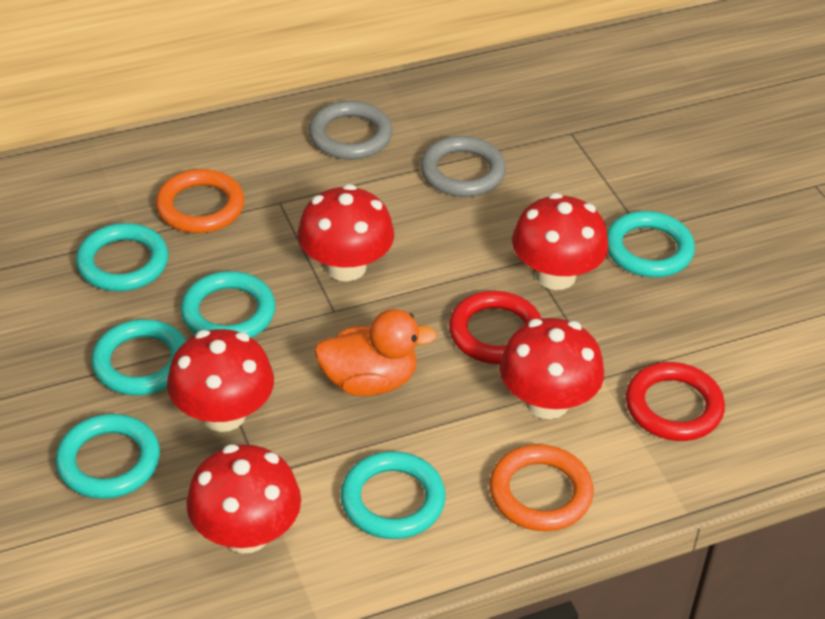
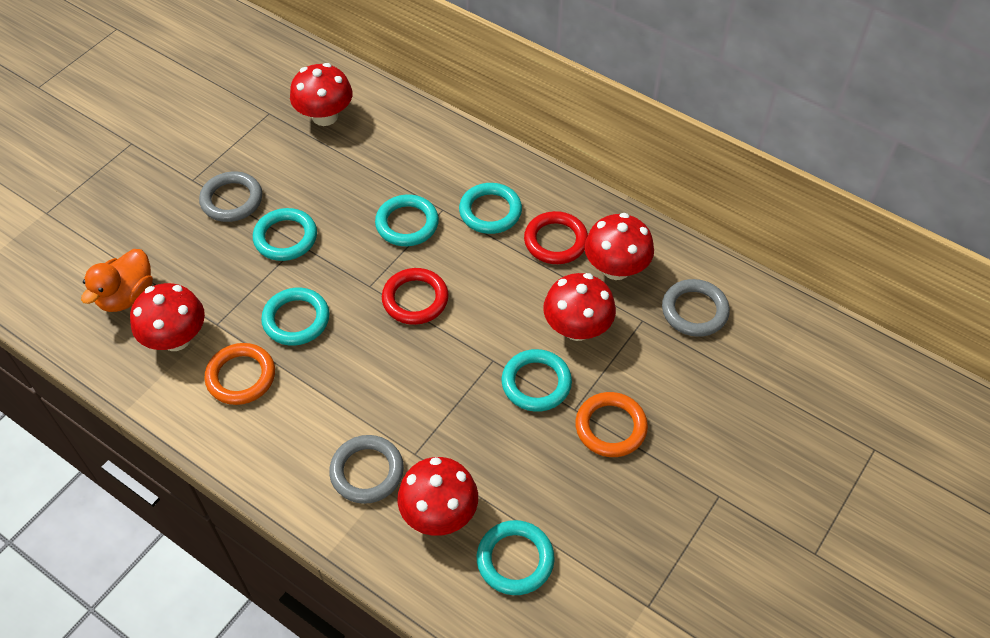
grey ring: [309,101,392,160] [420,136,506,197] = 2 -> [199,171,262,222] [329,435,404,504] [662,279,730,337] = 3

